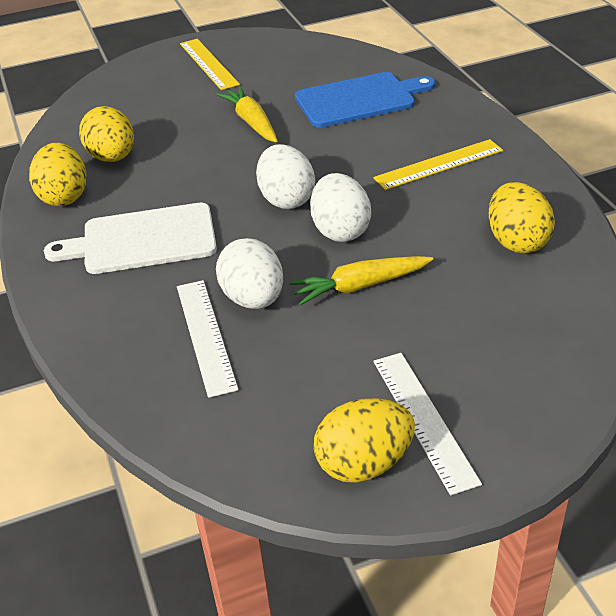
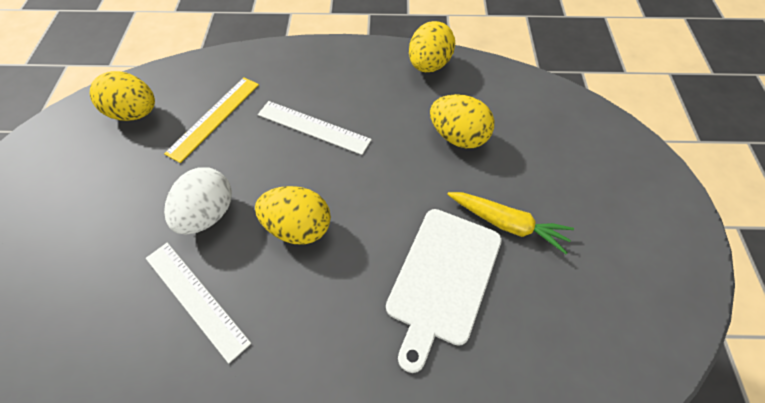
blue cutting board: [295,72,435,128] = 1 -> none = 0
white egg: [216,238,283,309] [256,144,315,209] [310,173,371,242] = 3 -> [164,167,232,235] = 1
yellow carrot: [216,86,277,142] [289,256,433,305] = 2 -> [447,192,574,254] = 1
yellow ruler: [180,39,240,90] [373,139,503,190] = 2 -> [164,77,259,163] = 1

